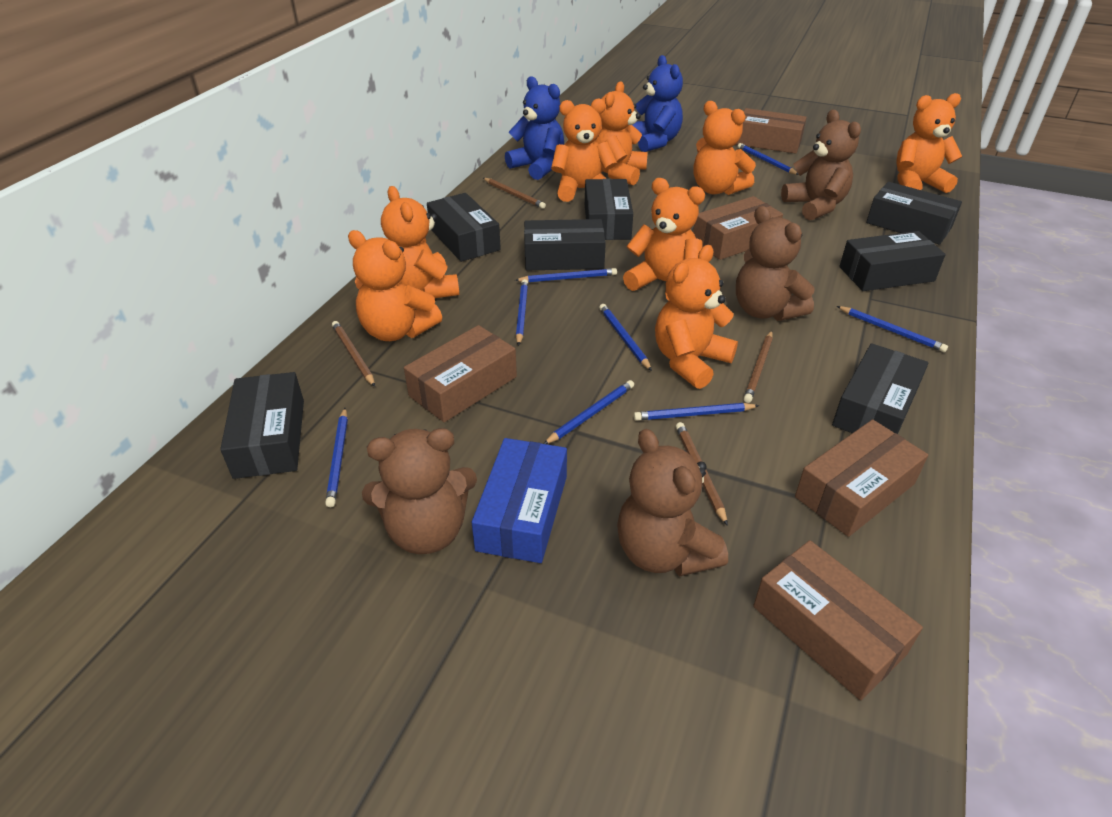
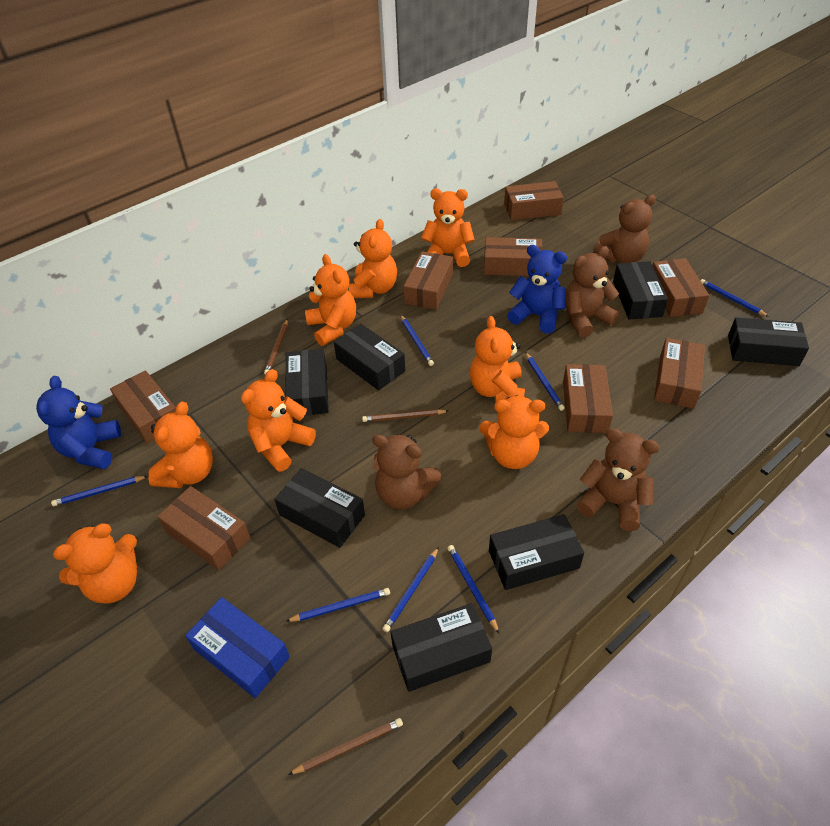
blue pencil: [325,408,348,507] [515,268,617,282] [516,279,528,346] [544,380,634,444] [599,304,652,371] [634,403,760,421] [738,143,799,175] [837,306,948,352] = 8 -> [51,476,148,506] [286,588,390,622] [382,547,439,632] [401,315,434,366] [447,545,500,634] [525,352,565,411] [701,279,769,317] = 7
brown box: [404,325,517,422] [693,196,783,260] [736,108,807,154] [753,540,923,700] [795,420,928,537] = 5 -> [110,370,176,444] [157,486,251,570] [403,251,453,310] [484,237,543,276] [504,181,564,220] [563,364,613,433] [652,258,709,317] [654,338,705,409] = 8
brown pencil: [332,321,375,387] [483,178,546,209] [676,422,728,526] [744,330,773,403] = 4 -> [264,319,288,375] [288,718,403,775] [362,409,448,422] = 3

